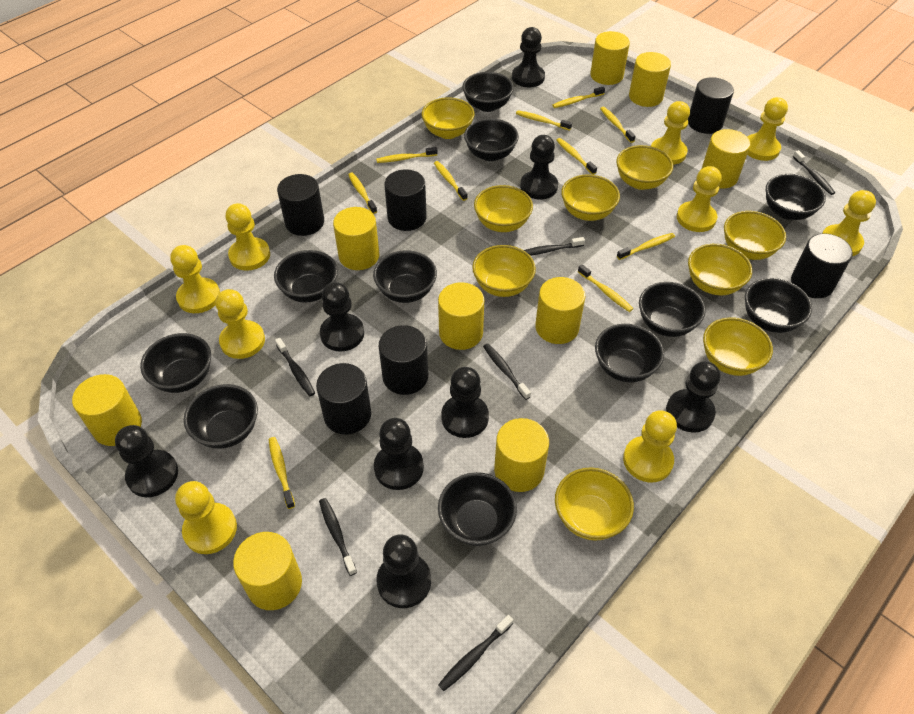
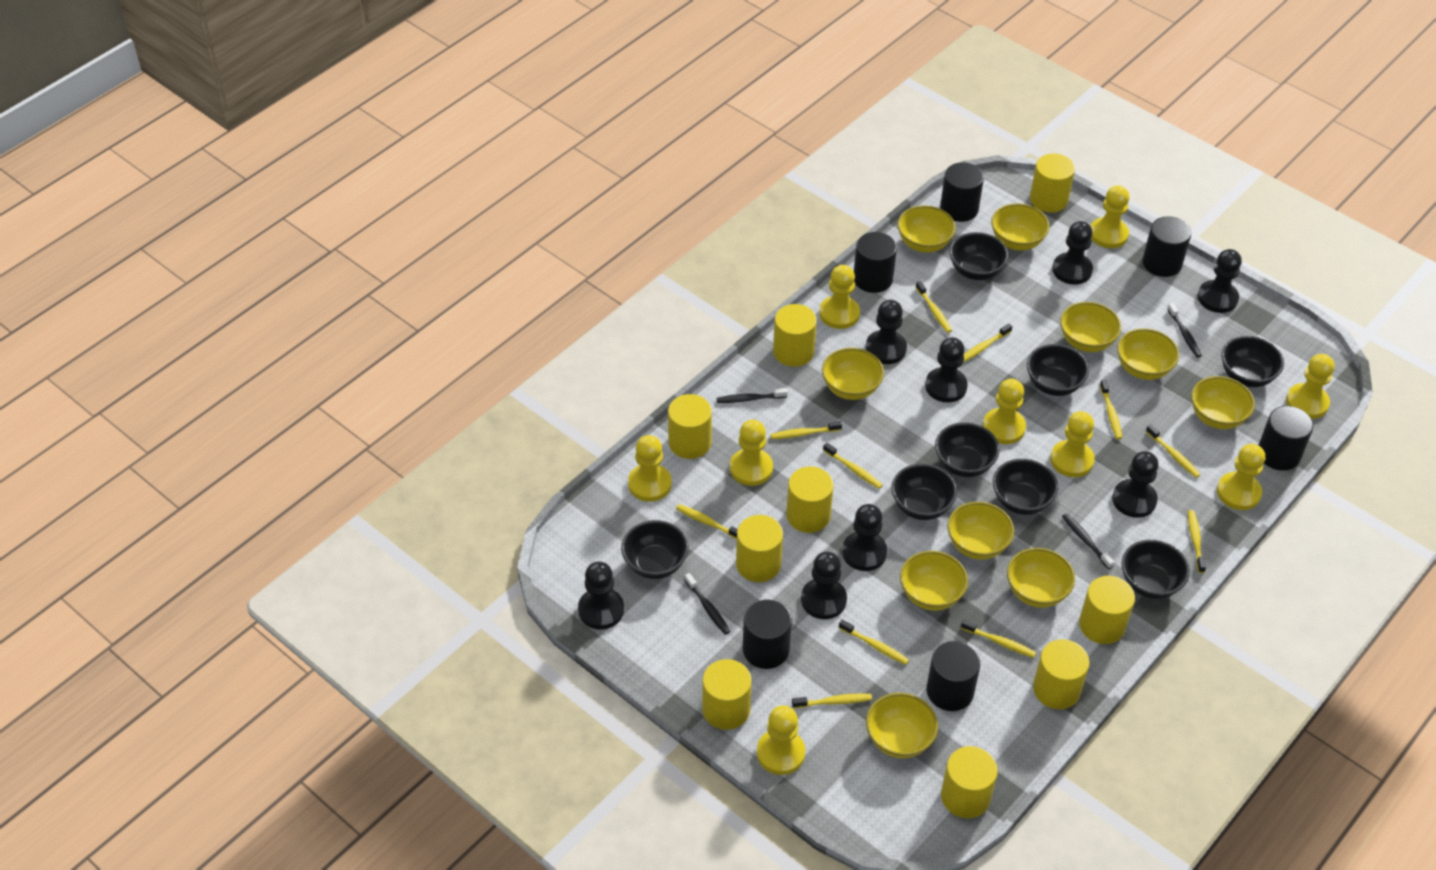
black bowl: [140,333,211,393] [184,384,258,449] [274,250,338,303] [373,250,437,303] [438,472,517,546] [462,72,514,112] [464,118,519,161] [595,324,664,382] [639,282,706,337] [745,278,812,333] [766,174,826,220] = 11 -> [621,520,689,579] [891,464,957,520] [935,422,1000,477] [949,232,1008,280] [993,459,1058,515] [1027,344,1089,396] [1121,540,1190,599] [1221,336,1284,387] = 8
black toothbrush: [275,338,315,396] [319,498,357,576] [438,615,513,691] [483,343,531,400] [524,237,585,256] [793,150,835,195] = 6 -> [685,573,730,635] [717,388,788,403] [1062,513,1114,569] [1167,303,1202,358] = 4
yellow bowl: [422,97,475,139] [472,245,536,297] [474,185,533,232] [555,467,634,541] [561,174,620,221] [616,145,673,190] [688,244,752,295] [703,317,773,376] [724,211,786,260] = 9 -> [822,348,884,400] [866,693,938,758] [897,205,956,253] [900,551,968,611] [947,502,1014,560] [991,203,1050,251] [1007,548,1075,608] [1060,302,1121,352] [1117,329,1179,380] [1191,376,1255,429] = 10
yellow toothbrush: [268,437,295,509] [348,172,377,214] [376,147,438,163] [434,161,468,201] [516,110,572,131] [552,87,605,108] [556,138,597,175] [578,264,633,312] [600,107,635,143] [617,233,675,260] = 10 -> [676,504,737,539] [770,421,842,439] [792,694,872,708] [823,443,883,489] [839,619,909,665] [916,281,952,333] [961,619,1036,658] [964,323,1012,362] [1100,380,1122,439] [1146,425,1201,478] [1188,510,1206,573] = 11

